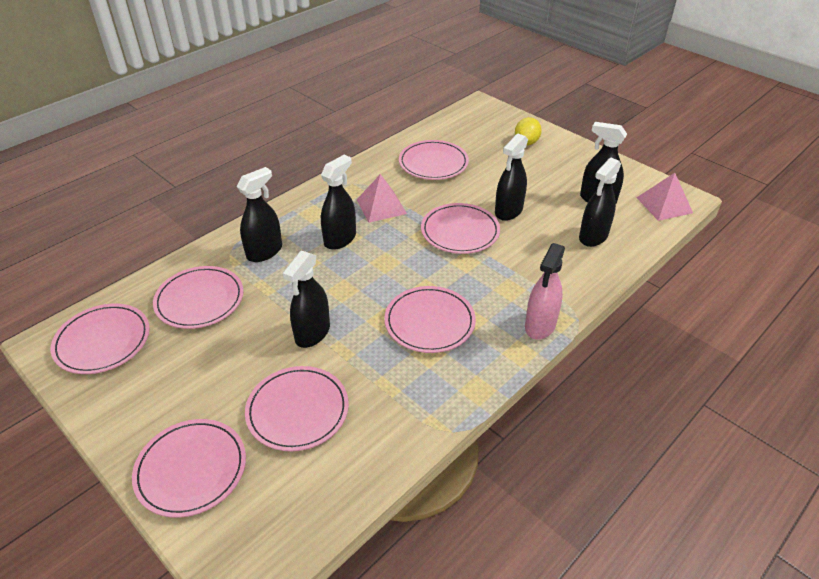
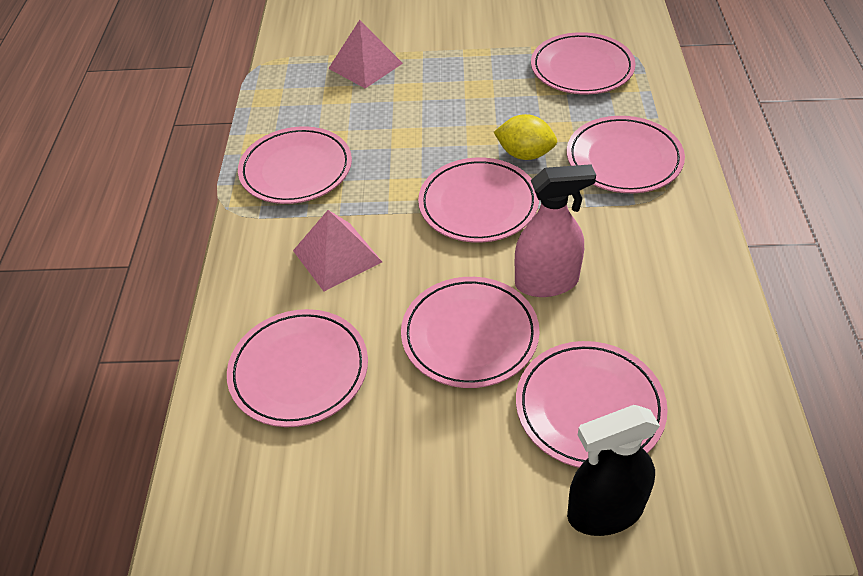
black spray bottle: [236,167,282,262] [283,251,330,348] [321,155,356,250] [495,133,528,221] [579,158,621,247] [580,122,627,204] = 6 -> [567,405,660,536] = 1

